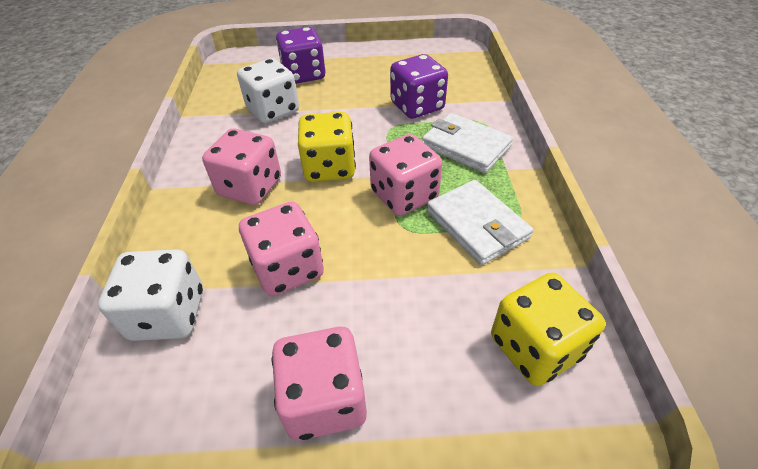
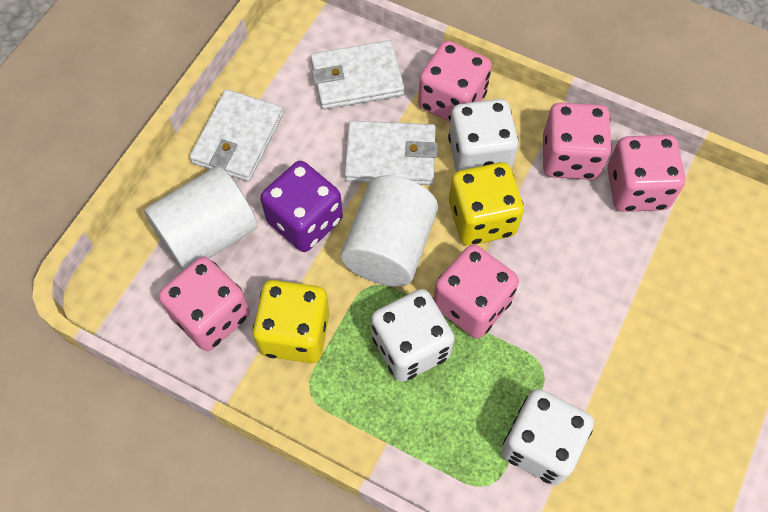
pink dice: [202,129,281,205] [239,202,324,296] [272,327,367,441] [369,134,442,216] = 4 -> [159,256,250,351] [418,41,492,122] [434,244,519,339] [543,102,612,180] [607,135,686,212] = 5
purple dice: [276,27,326,84] [390,54,448,119] = 2 -> [260,161,343,252] = 1
white cylinder: none = 0 -> [144,166,257,271] [341,175,438,287] = 2
white dice: [98,249,203,341] [237,58,299,123] = 2 -> [371,289,455,382] [448,99,519,172] [501,389,594,485] = 3
white wallet: [422,113,513,173] [427,180,533,265] = 2 -> [189,89,283,182] [311,40,405,110] [344,121,438,185] = 3

